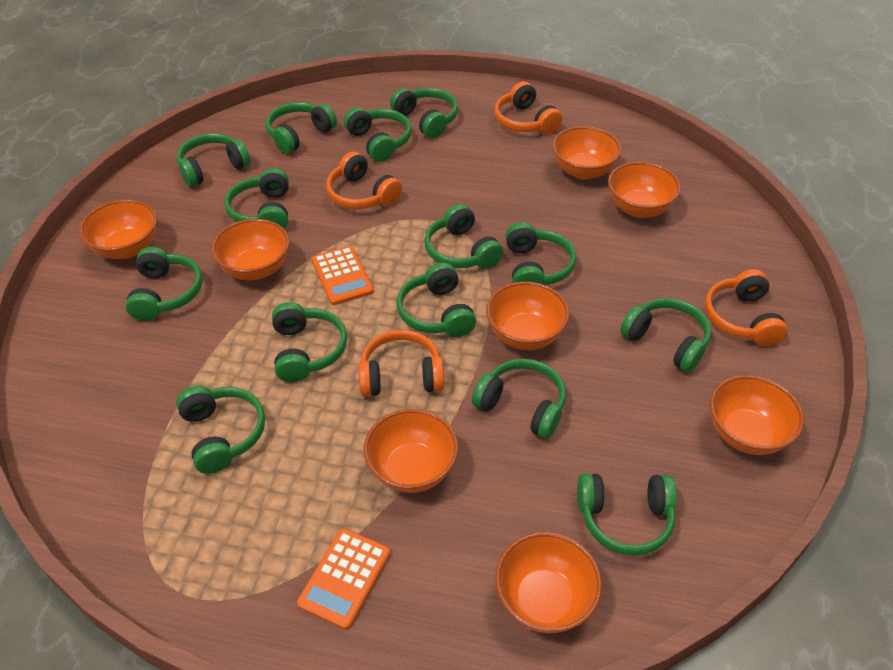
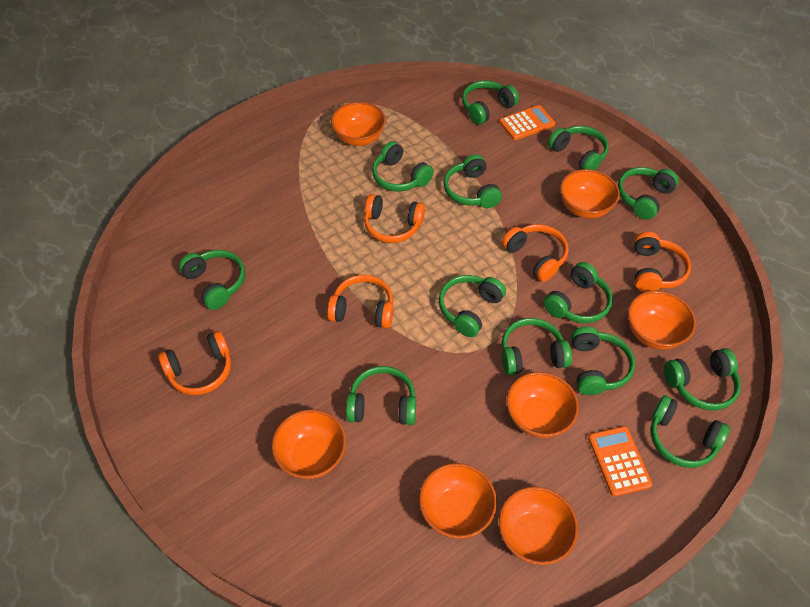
green headphones: [125,247,202,321] [176,386,265,474] [177,133,250,187] [224,168,289,229] [266,102,337,154] [272,302,347,382] [344,107,412,162] [390,88,458,138] [396,262,476,337] [424,204,503,269] [472,359,566,439] [505,222,576,285] [577,473,677,556] [620,298,711,372] = 14 -> [179,250,245,310] [346,366,416,425] [372,141,434,192] [438,275,506,337] [444,154,502,208] [462,80,519,125] [502,318,572,375] [543,262,613,323] [548,126,609,170] [571,326,635,395] [618,167,679,220] [650,395,730,468] [664,348,741,411] = 13
orange bowl: [79,200,157,259] [211,219,289,280] [364,409,458,493] [486,282,569,350] [495,532,602,633] [552,126,621,180] [608,162,681,218] [710,375,804,455] = 8 -> [272,409,346,479] [331,102,386,146] [419,463,497,539] [499,486,578,565] [507,372,579,438] [560,169,620,218] [628,291,696,350] = 7
orange headphones: [326,151,402,209] [358,330,444,396] [494,81,562,134] [704,269,788,346] = 4 -> [158,331,231,395] [327,275,394,328] [364,194,425,243] [502,224,569,282] [634,232,691,292] = 5

